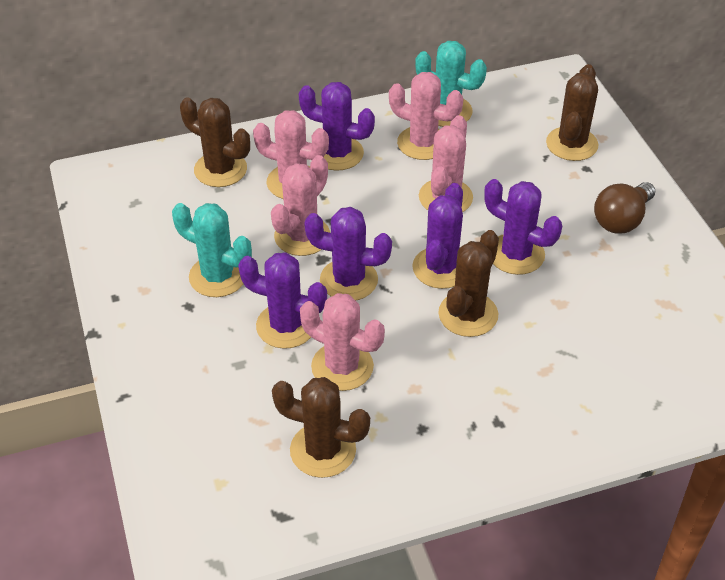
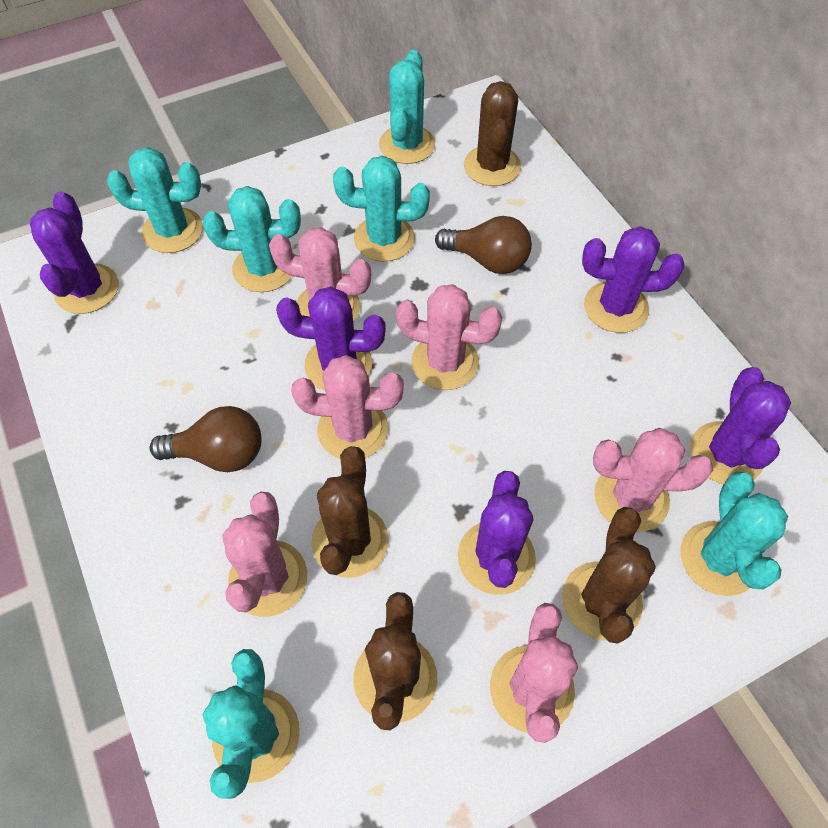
brown light bulb: [594,182,655,234] = 1 -> [150,406,262,472] [435,216,532,274] = 2
pink cactus: [253,110,329,199] [271,155,330,256] [300,293,385,391] [389,72,463,160] [419,115,473,212] = 5 -> [222,492,307,617] [269,227,371,322] [291,355,404,459] [396,284,502,390] [490,603,578,743] [593,428,713,532] = 6
turquoise cactus: [172,203,252,297] [415,41,487,127] = 2 -> [107,147,203,253] [203,186,301,292] [203,649,300,799] [333,156,430,262] [379,50,435,164] [681,472,788,596] = 6

